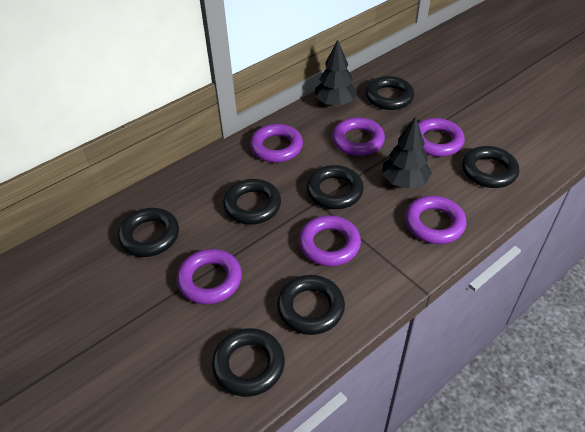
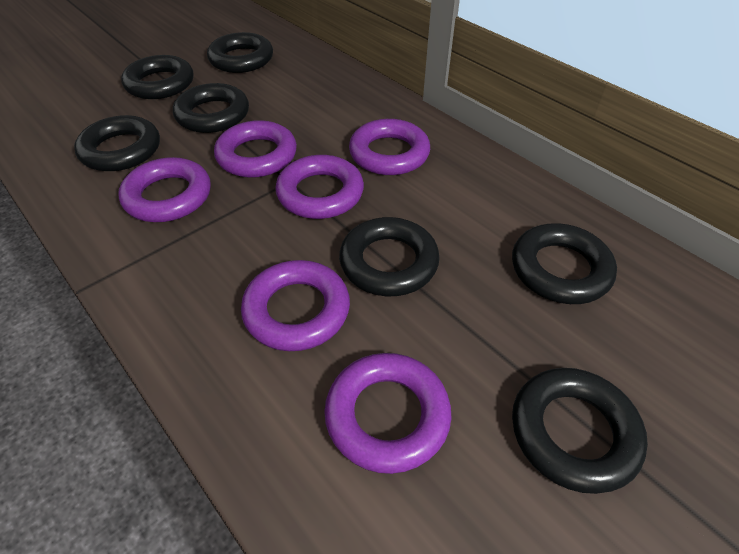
black tree: [315,40,357,106] [382,116,432,189] = 2 -> none = 0

